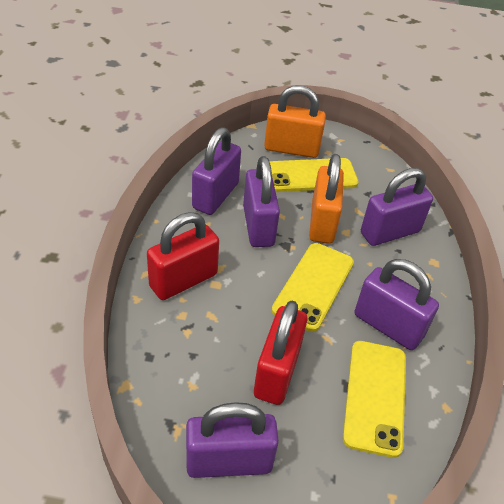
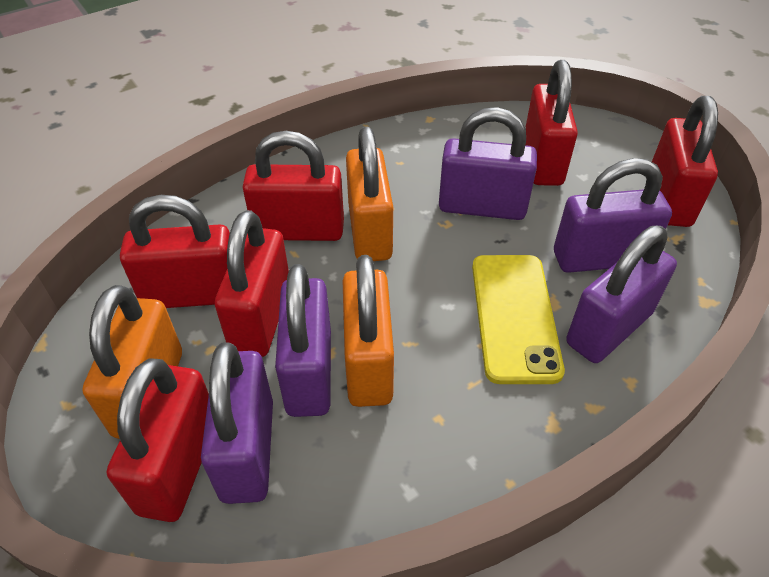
orange padlock: [264,85,326,158] [309,154,344,244] = 2 -> [83,285,182,439] [343,255,394,407] [346,127,393,261] = 3
red padlock: [147,212,219,300] [254,300,307,405] = 2 -> [107,358,209,522] [120,195,230,308] [215,210,289,357] [242,131,344,241] [525,60,578,186] [652,96,718,227] = 6
yellow phone: [269,158,359,192] [272,243,354,332] [343,341,406,458] = 3 -> [472,255,565,384] = 1

